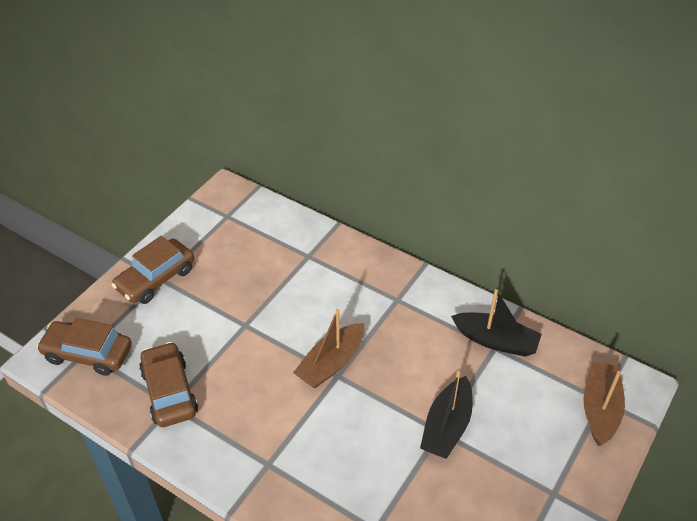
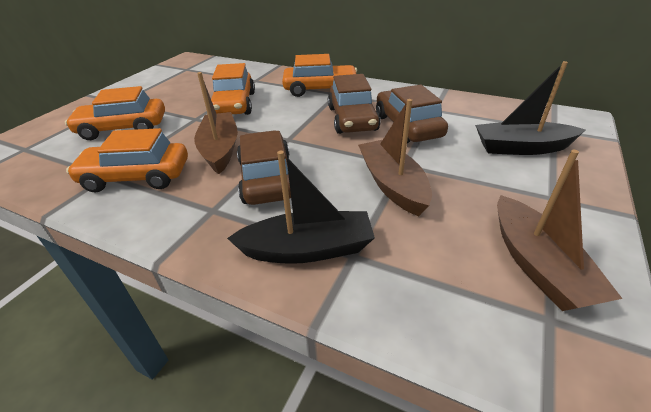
brown boat: [293,309,364,388] [584,362,625,446] = 2 -> [194,72,238,174] [358,99,432,216] [497,150,623,311] = 3
orange car: none = 0 -> [65,86,165,140] [66,128,188,193] [211,63,255,115] [282,54,357,97] = 4

